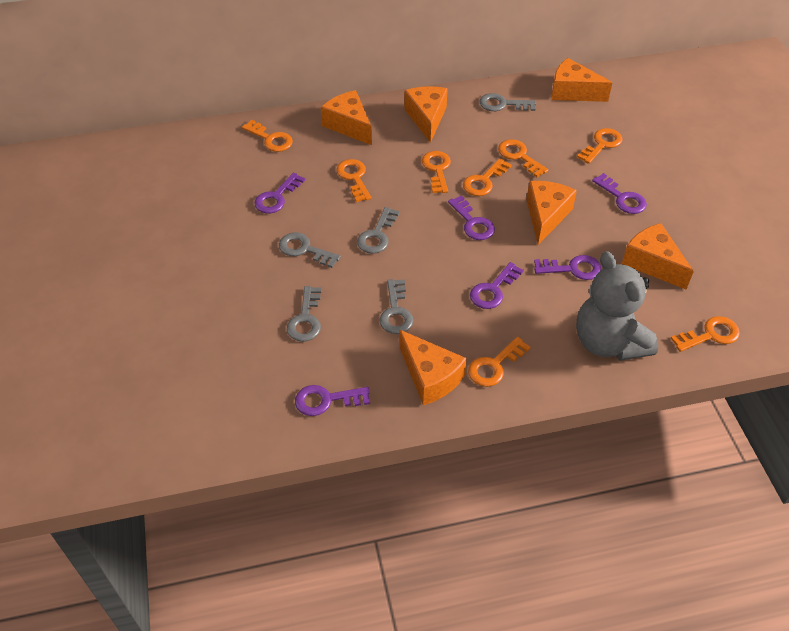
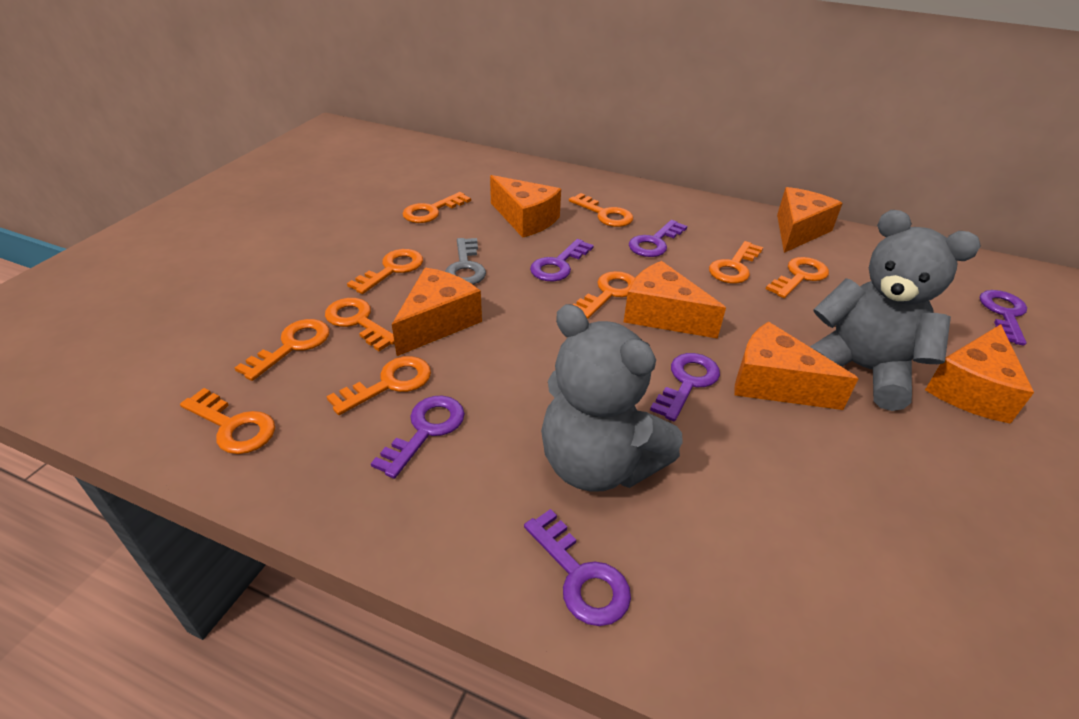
grey key: [279,232,341,268] [287,286,322,342] [357,207,399,254] [379,279,414,334] [479,93,536,111] = 5 -> [445,238,486,285] = 1
grey teddy bear: [576,251,658,361] = 1 -> [541,304,683,491] [810,210,981,411] = 2
orange key: [242,120,293,152] [337,159,371,202] [422,151,451,193] [463,158,512,196] [468,337,531,387] [498,139,548,177] [577,128,623,164] [671,316,740,352] = 8 -> [180,388,275,454] [235,319,330,381] [325,298,395,351] [326,356,431,415] [347,249,423,294] [403,192,471,223] [569,193,633,227] [572,271,635,319] [709,241,763,284] [766,257,829,298] = 10

